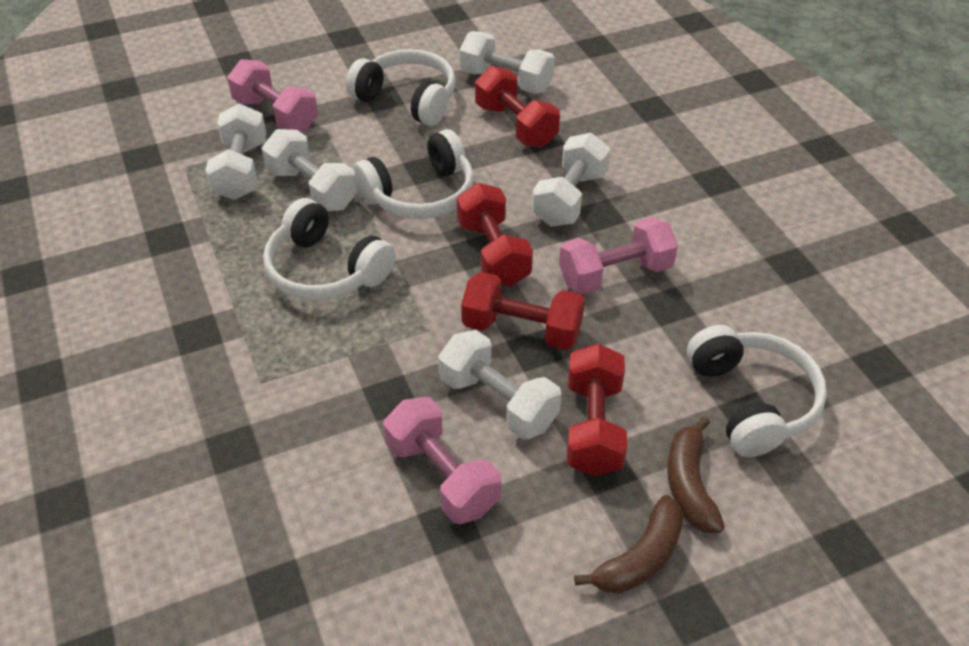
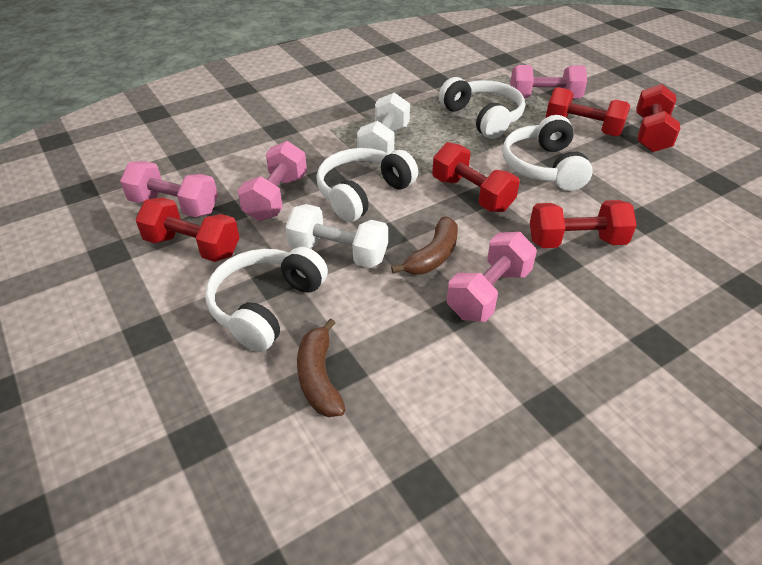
pink dumbbell: [227,59,318,132] [383,397,501,524] [559,217,678,294] = 3 -> [120,161,218,217] [238,141,307,221] [447,232,537,322] [510,65,587,99] = 4
red dumbbell: [456,183,533,287] [461,272,585,350] [475,66,560,147] [567,344,627,476] = 4 -> [135,197,240,262] [432,142,520,212] [530,200,637,248] [546,87,630,137] [636,84,680,152] = 5
white dumbbell: [205,104,266,200] [262,129,357,211] [438,330,562,440] [460,31,555,94] [532,133,610,227] = 5 -> [285,204,388,268] [357,93,410,154] = 2

